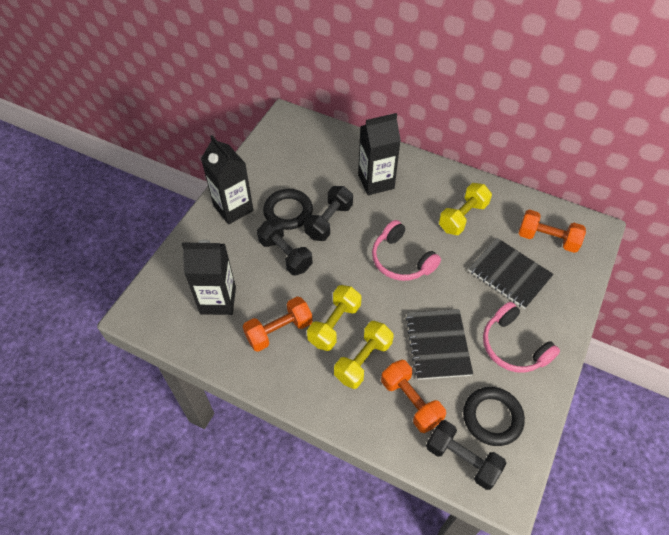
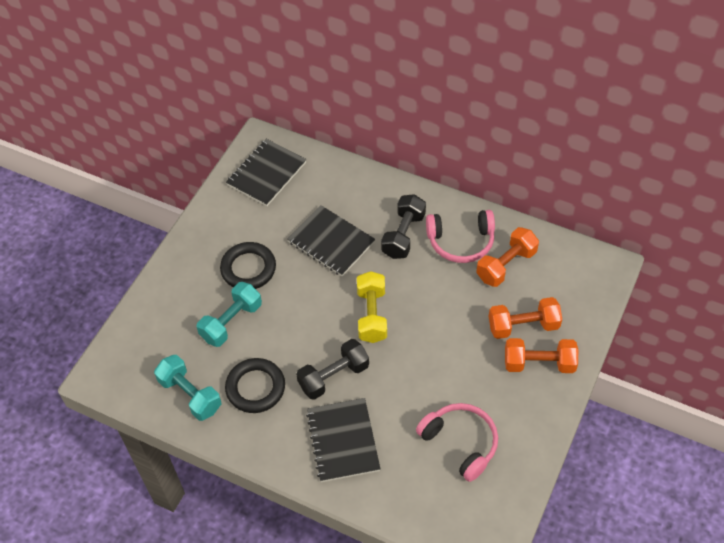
black carton: [182,240,236,315] [201,135,254,225] [358,113,401,195] = 3 -> none = 0
black dumbbell: [257,219,313,275] [304,186,353,241] [426,420,507,490] = 3 -> [296,339,369,400] [381,194,426,259] = 2
black notebook: [405,309,473,380] [468,238,554,309] = 2 -> [226,139,306,206] [287,205,375,276] [306,398,380,482] = 3
turquoise dumbbell: none = 0 -> [154,355,222,421] [197,282,262,347] = 2
yellow dumbbell: [307,285,361,351] [334,321,394,389] [439,183,492,235] = 3 -> [357,271,387,343] = 1

